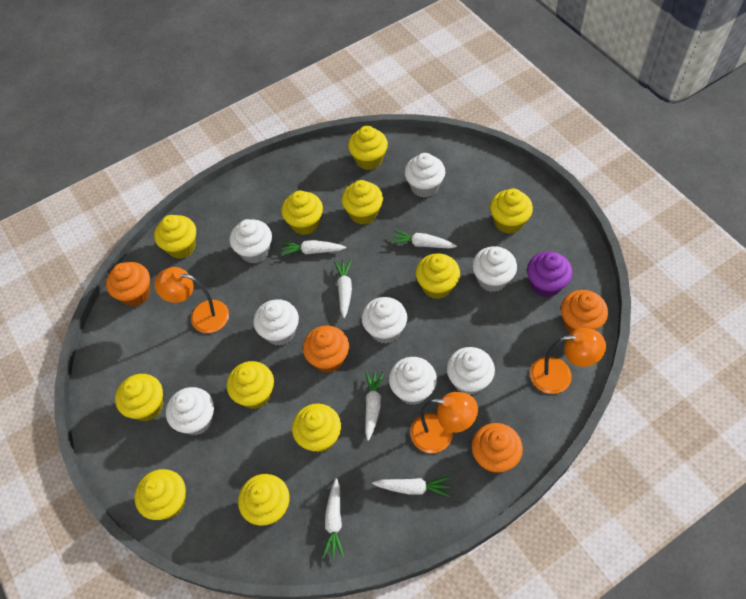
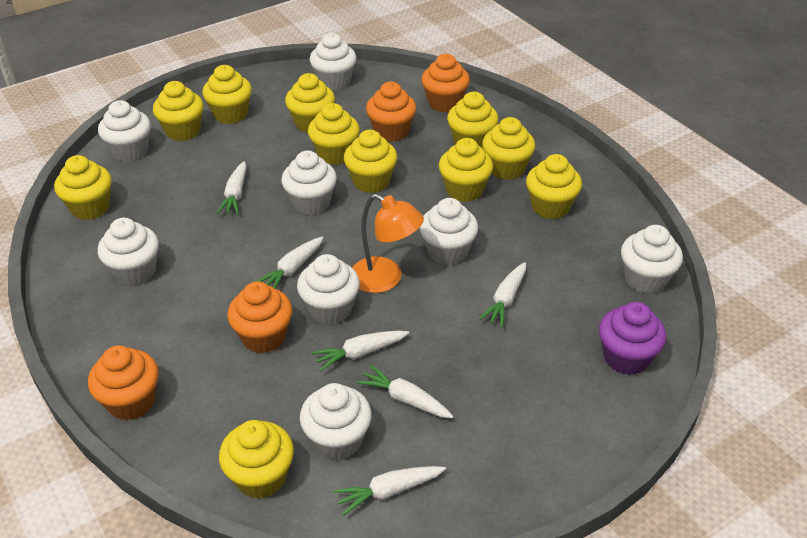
orange lamp: [154,267,229,333] [410,392,478,453] [530,328,606,394] = 3 -> [352,194,424,293] = 1

